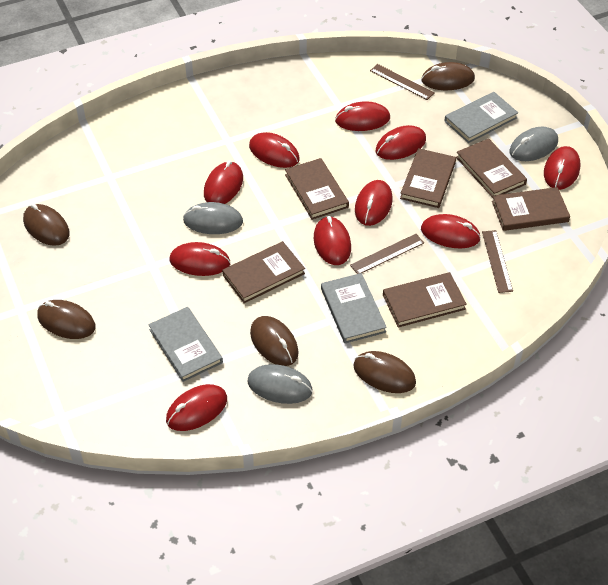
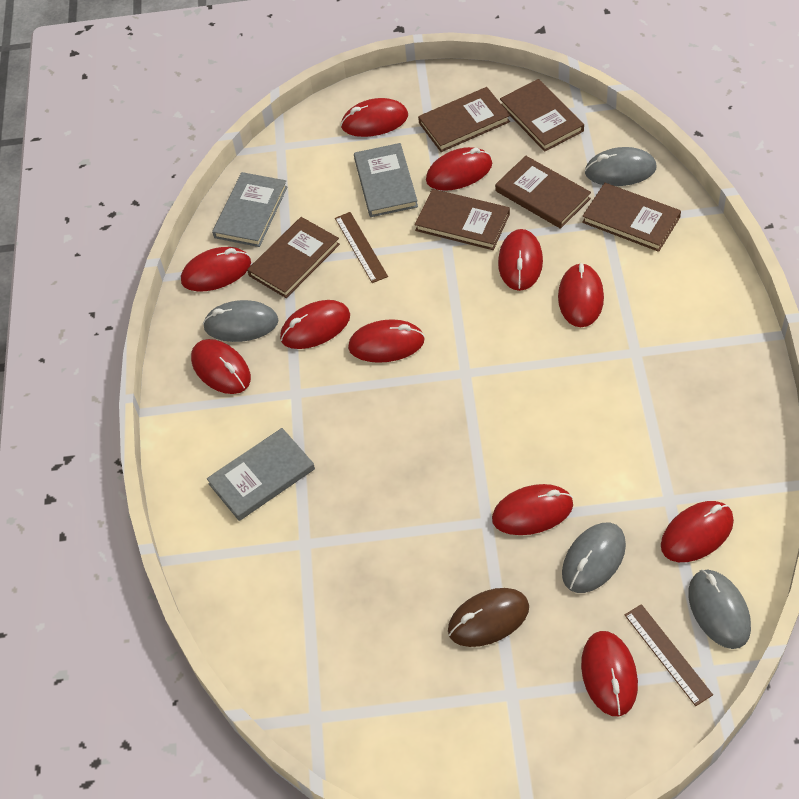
brown mouse: [23,204,70,246] [37,300,96,339] [250,316,299,366] [354,351,416,393] [421,62,475,90] = 5 -> [448,588,529,647] = 1
brown ruler: [350,234,424,274] [370,64,434,100] [482,230,513,293] = 3 -> [335,212,388,283] [625,604,713,706] = 2
grey mouse: [183,202,243,234] [247,364,313,404] [509,127,558,161] = 3 -> [203,300,278,342] [562,523,626,593] [585,147,657,186] [688,570,751,649] = 4
red mouse: [166,384,227,431] [170,242,230,276] [204,161,243,204] [249,132,299,168] [314,216,351,265] [335,101,390,131] [355,180,393,226] [376,125,426,160] [421,214,481,248] [544,146,580,190] = 10 -> [181,247,251,291] [191,339,251,394] [280,300,350,349] [341,98,408,137] [348,319,425,363] [426,147,492,191] [492,484,573,535] [498,229,543,291] [558,263,604,327] [581,631,638,716] [661,501,734,562] = 11

